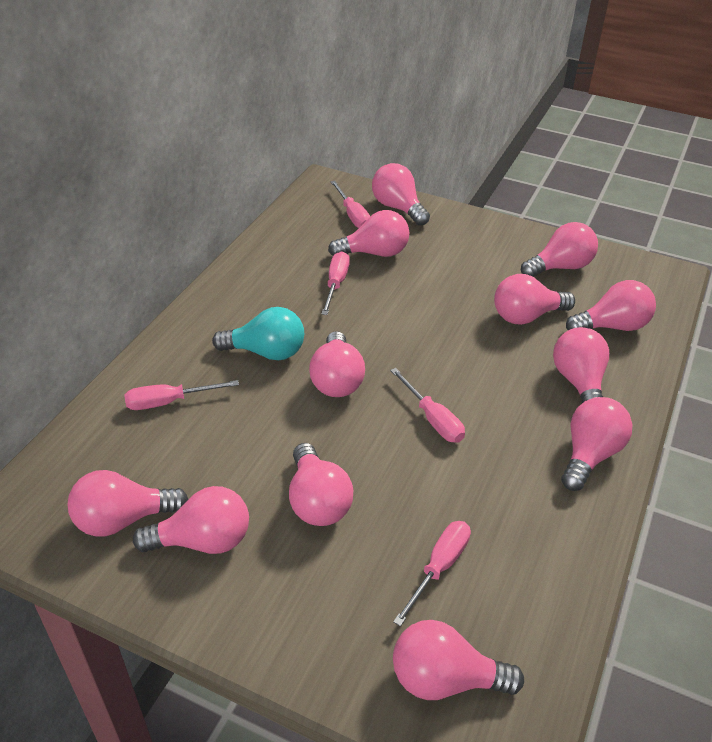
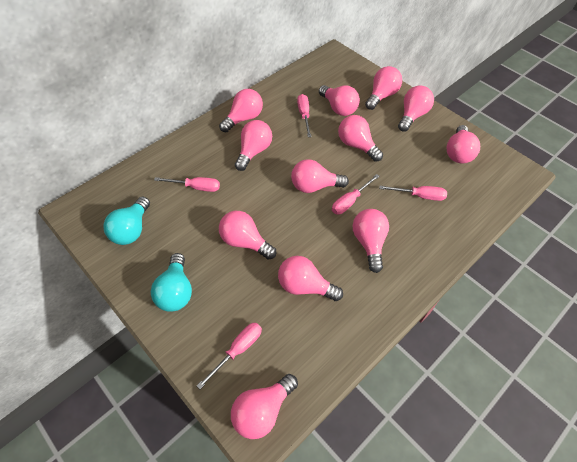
turquoise light bulb: [212,307,304,360] = 1 -> [103,197,150,245] [151,253,192,312] = 2

